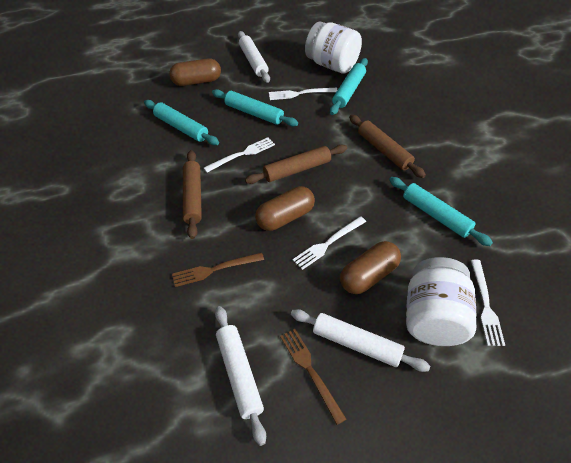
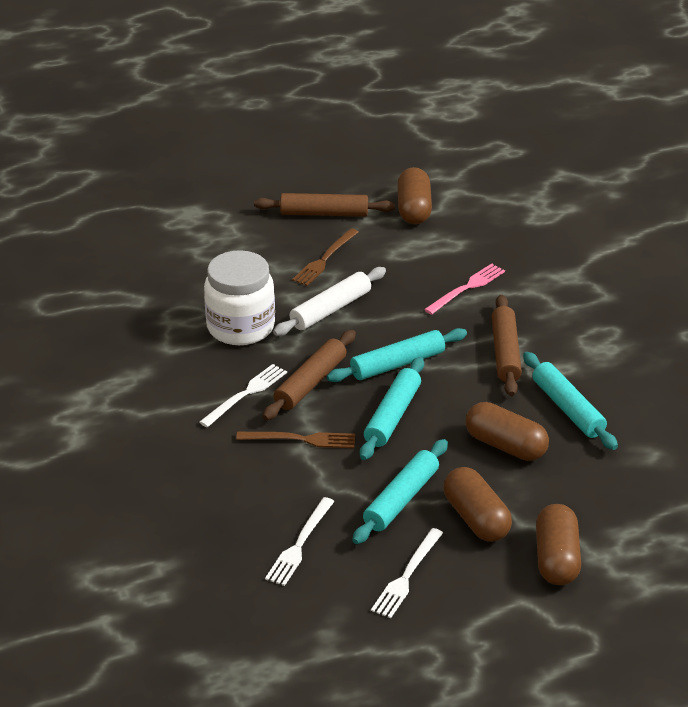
brown capsule: [169,58,221,86] [255,186,315,231] [340,241,401,294] = 3 -> [397,167,432,224] [443,467,512,542] [465,402,549,461] [536,504,581,585] = 4
pink fork: none = 0 -> [424,263,505,315] = 1
white fork: [204,137,275,173] [269,88,337,100] [293,216,366,270] [471,259,505,346] = 4 -> [199,364,287,427] [265,497,335,586] [371,528,443,618] = 3
white jar: [305,21,362,74] [406,257,477,346] = 2 -> [204,250,275,345] = 1
white rolling pin: [215,306,266,446] [238,31,270,83] [291,309,430,372] = 3 -> [273,267,386,336] = 1

